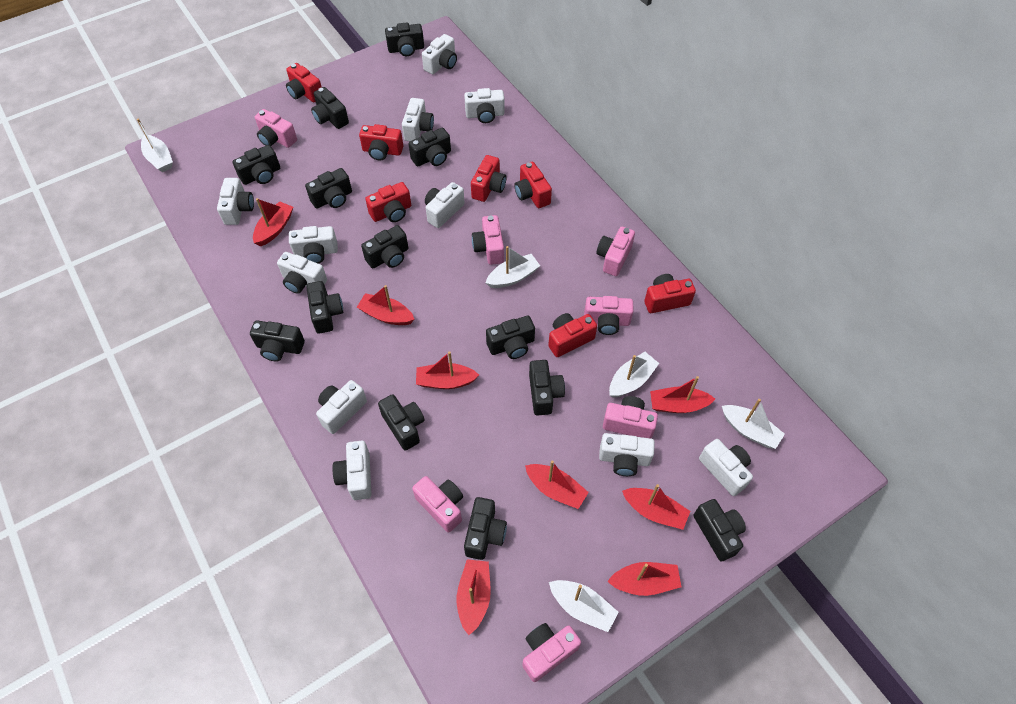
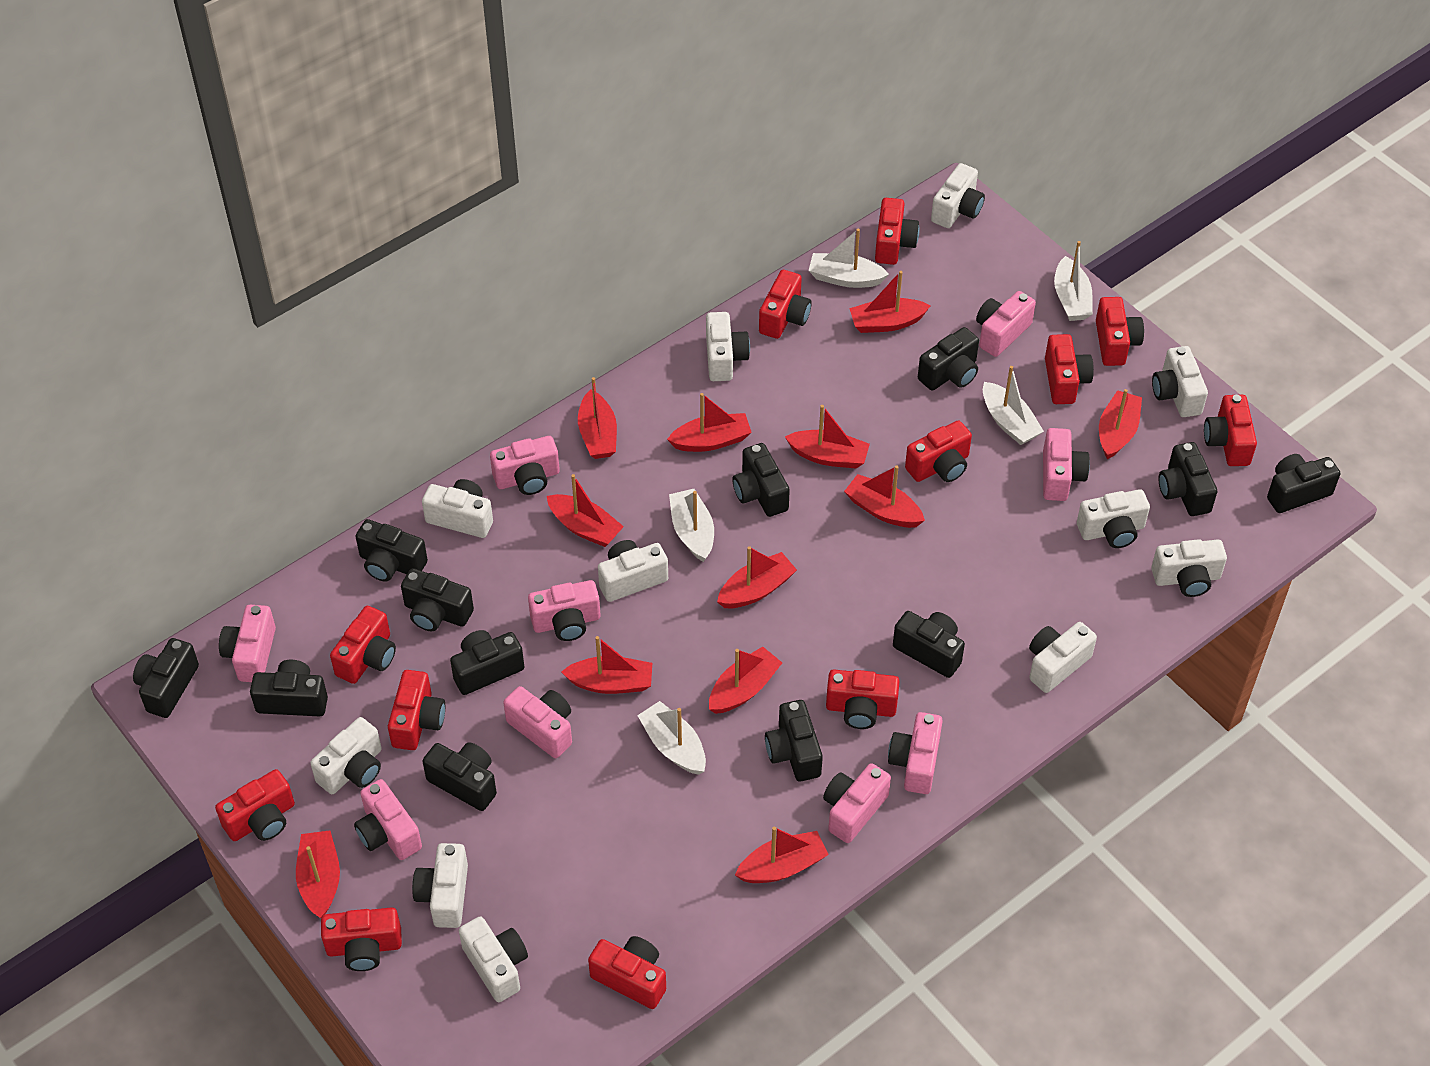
black camera: [232,145,280,185] [250,320,305,361] [305,168,352,209] [306,281,343,334] [311,87,349,129] [361,225,408,268] [378,394,425,451] [385,22,424,56] [409,128,451,166] [464,497,507,560] [486,315,535,359] [529,360,565,415] [693,499,746,561] = 13 -> [133,638,199,718] [250,660,328,717] [355,519,428,582] [401,568,474,632] [422,742,497,811] [450,630,524,695] [732,443,790,517] [765,700,823,782] [893,611,965,678] [918,327,979,391] [1159,442,1217,516] [1267,454,1340,513] = 12
pink camera: [255,109,297,148] [412,476,463,533] [472,215,504,265] [522,623,581,682] [584,296,634,335] [596,227,635,276] [603,396,658,439] = 7 -> [219,605,276,682] [354,779,422,860] [490,436,560,495] [503,686,572,758] [528,580,600,641] [823,763,891,843] [888,712,943,794] [976,291,1036,357] [1043,428,1090,501] = 9
red boat: [253,198,293,247] [357,285,415,325] [416,351,479,389] [457,559,491,635] [525,460,589,509] [607,562,681,596] [622,484,690,530] [650,376,715,413] = 8 -> [296,830,340,918] [547,474,624,547] [561,636,652,694] [578,377,617,459] [667,393,752,452] [709,647,782,714] [717,546,797,608] [735,827,829,883] [785,405,870,469] [844,465,925,528] [849,271,930,333] [1099,389,1142,459] = 12
red camera: [286,63,322,102] [359,124,403,161] [365,182,411,222] [471,155,506,202] [514,161,552,208] [548,313,597,357] [644,274,696,313] = 7 -> [215,769,295,841] [321,907,402,971] [330,606,396,684] [388,670,445,750] [588,936,666,1009] [759,270,812,339] [826,670,899,729] [875,198,919,265] [905,420,972,482] [1045,334,1094,404] [1096,297,1144,366] [1204,395,1257,466] = 12

